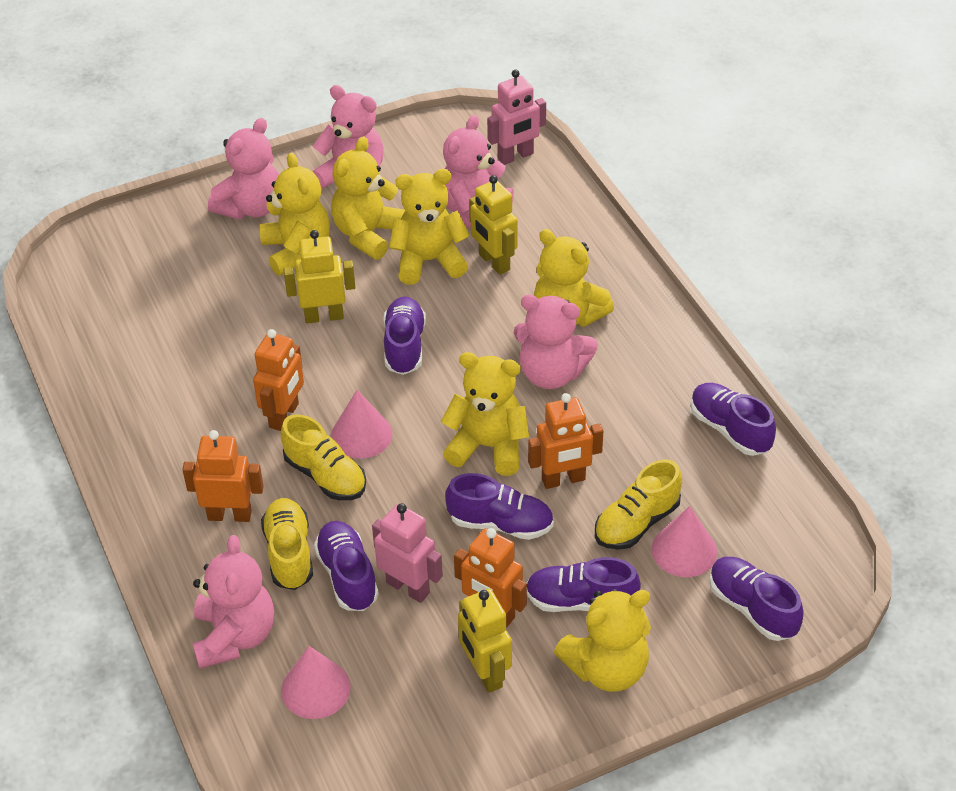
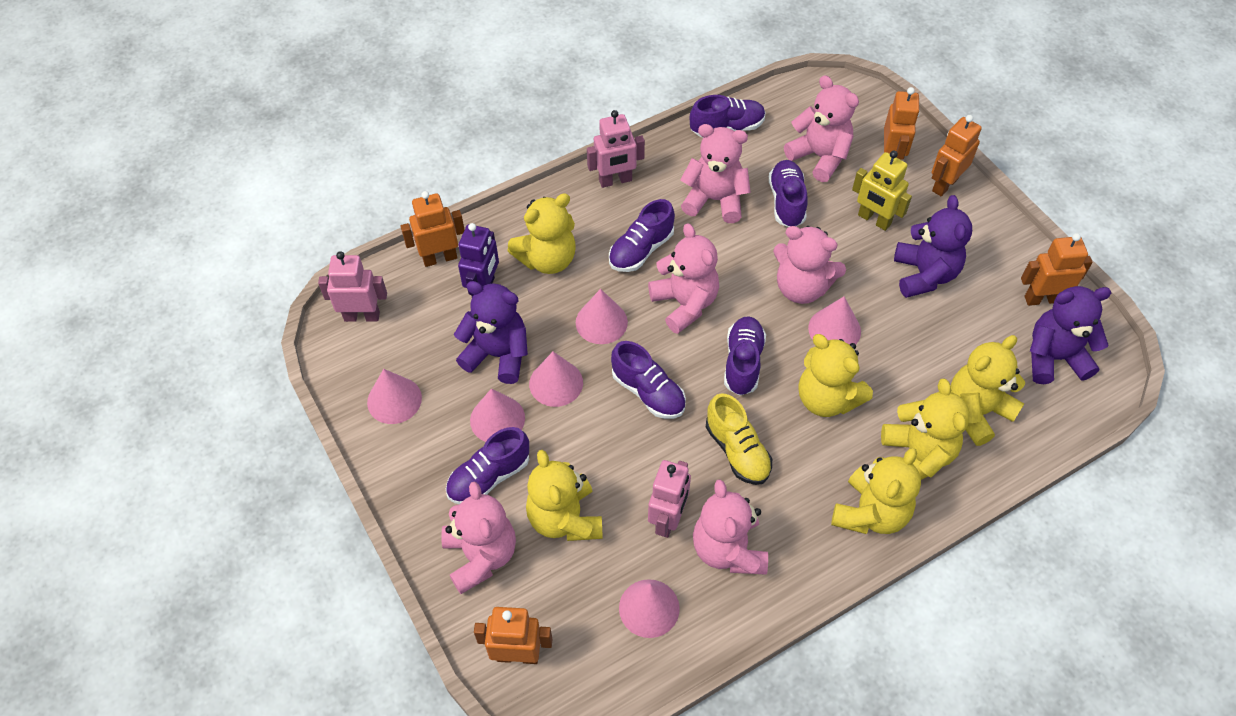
orange robot: [182,430,264,522] [253,329,304,431] [454,528,527,627] [528,393,603,489] = 4 -> [401,191,465,267] [474,607,552,664] [884,87,920,160] [932,115,982,197] [1021,233,1093,306] = 5
pink cone: [281,646,351,719] [331,390,392,459] [652,506,717,577] = 3 -> [367,369,422,424] [470,388,525,442] [529,352,583,407] [576,289,628,344] [619,579,680,638] [808,297,861,345] = 6
pink robot: [372,503,443,603] [487,70,546,165] = 2 -> [318,251,387,322] [587,110,645,188] [648,460,691,538] = 3
pink teddy bear: [192,535,274,669] [208,118,279,219] [312,85,384,189] [443,115,514,229] [514,295,598,389] = 5 -> [441,481,516,594] [648,223,719,334] [680,124,751,223] [693,479,768,575] [773,226,846,304] [784,75,859,182] = 6
purple robot: none = 0 -> [458,223,499,297] = 1
purple teddy bear: none = 0 -> [454,281,528,384] [894,195,972,298] [1030,286,1111,384] = 3
yellow robot: [283,230,355,323] [458,589,512,693] [469,175,518,275] = 3 -> [852,151,912,231] = 1
yellow shoe: [261,498,313,590] [281,414,366,501] [595,459,682,550] = 3 -> [706,393,772,485] = 1

